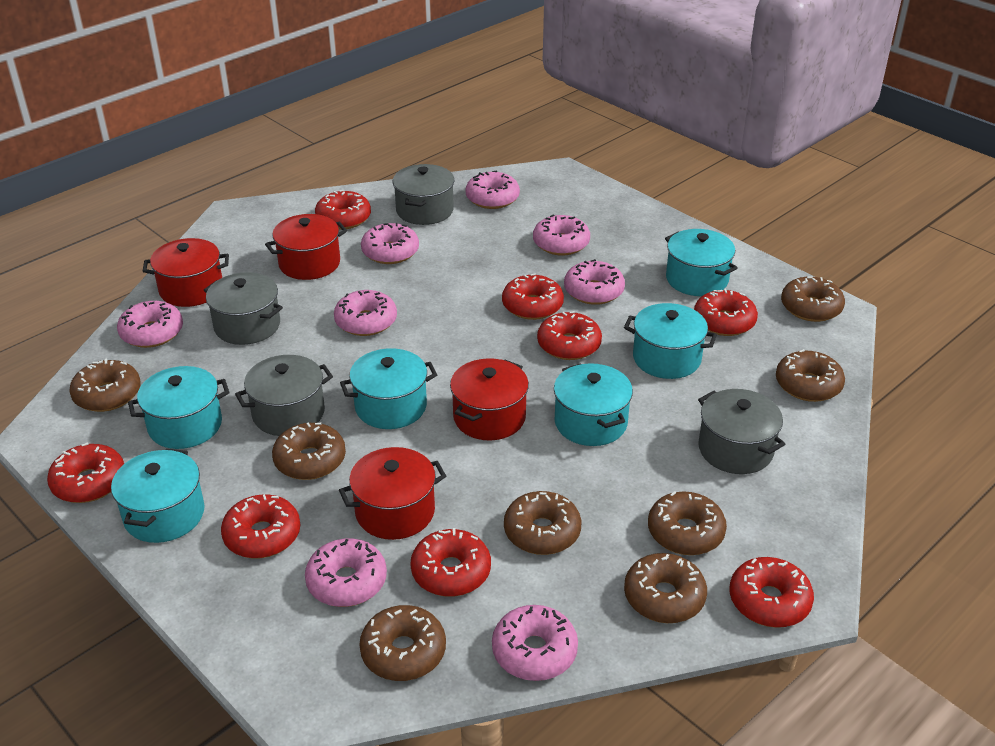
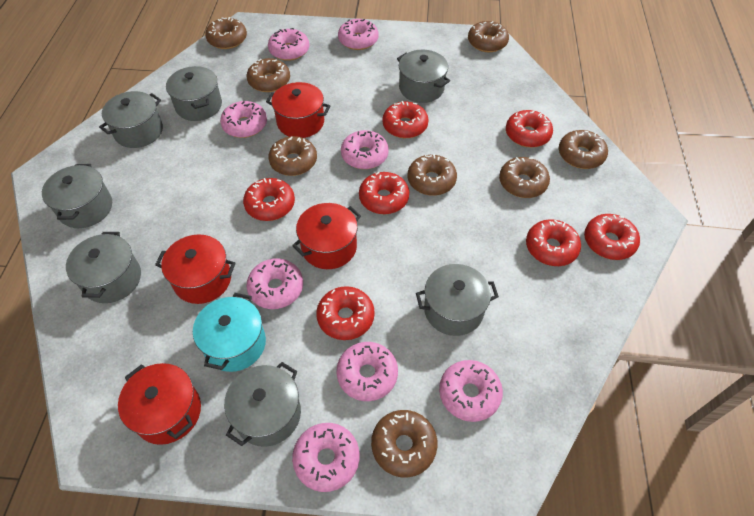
grey pot: [204,272,283,345] [235,355,333,436] [393,164,454,225] [698,389,785,474] = 4 -> [42,164,112,228] [66,232,141,303] [99,91,163,148] [166,66,222,121] [224,362,301,447] [397,50,450,103] [416,264,499,336] = 7
red donut: [47,442,124,503] [221,494,300,559] [315,190,371,230] [410,528,491,597] [502,273,564,320] [537,311,602,360] [694,288,758,336] [729,557,814,628] = 8 -> [243,178,295,221] [316,286,375,340] [359,172,409,214] [383,101,429,138] [506,110,553,148] [526,219,581,266] [584,214,640,260] = 7
turquoise pot: [111,448,205,543] [128,366,229,449] [340,348,437,429] [554,363,633,446] [624,303,717,379] [665,229,737,296] = 6 -> [193,293,266,372] = 1

